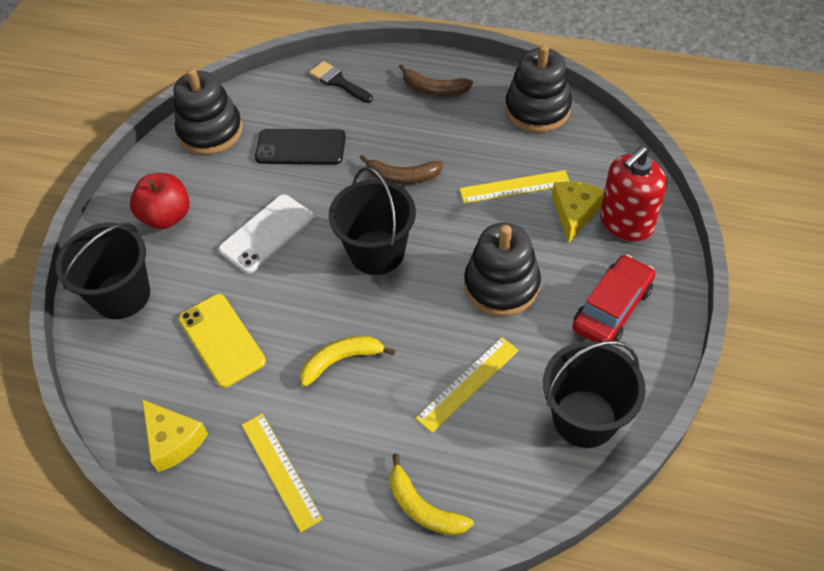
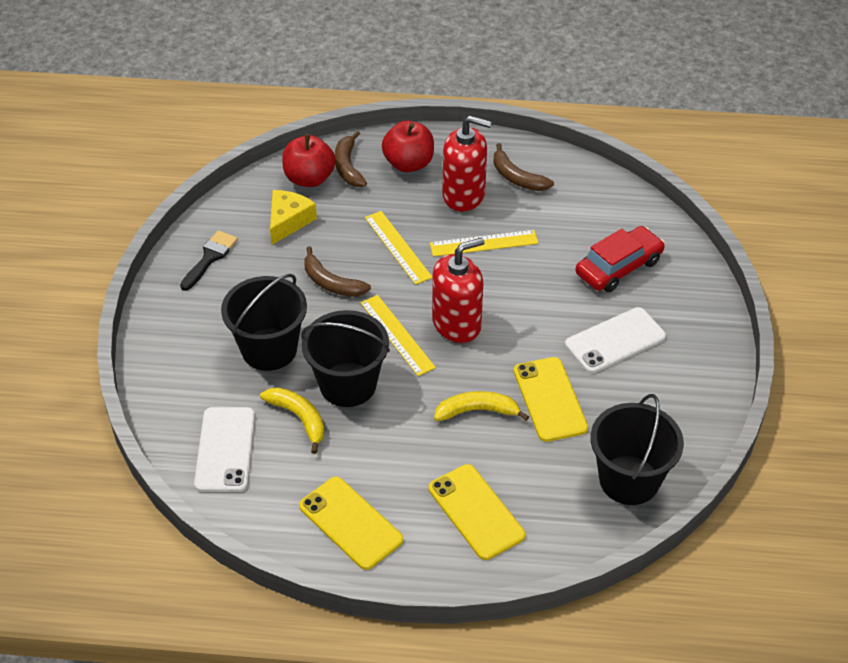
black phone: [255,129,346,165] = 1 -> none = 0
black stacking toy: [174,68,243,155] [464,223,541,316] [505,44,572,133] = 3 -> none = 0
brown banana: [360,154,443,184] [399,64,473,96] = 2 -> [304,246,371,297] [335,131,367,187] [493,143,554,191] = 3
red apple: [130,173,190,229] = 1 -> [282,134,336,187] [382,121,434,172] = 2
red soap dispenser: [600,146,667,241] = 1 -> [432,238,485,343] [443,116,492,211] = 2
white phone: [219,194,314,273] = 1 -> [194,407,255,492] [565,307,666,373] = 2
yellow cheese: [142,399,208,472] [552,181,604,243] = 2 -> [270,190,317,245] = 1
yellow phone: [179,294,266,388] = 1 -> [299,477,403,570] [429,464,525,560] [514,357,588,442] = 3

